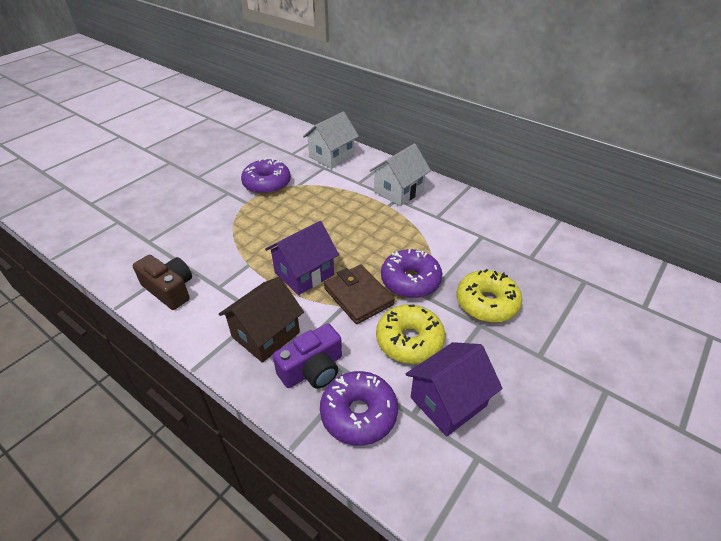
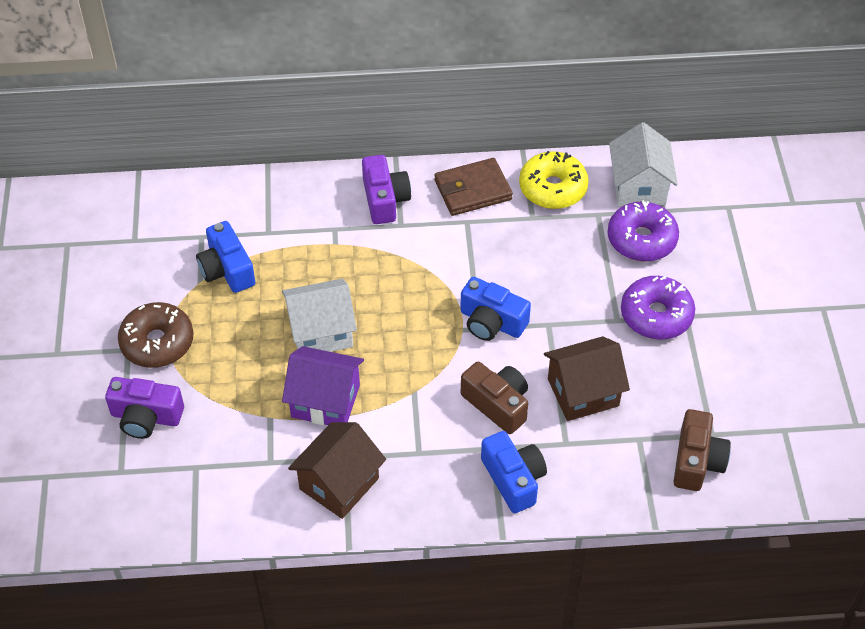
blue camera: none = 0 -> [196,221,255,293] [460,277,531,341] [481,431,547,513] = 3
brown camera: [133,255,192,310] = 1 -> [461,362,528,434] [674,409,731,491] = 2
brown donut: none = 0 -> [118,302,193,368] = 1
brown house: [219,277,304,363] = 1 -> [288,422,386,519] [544,336,630,421] = 2
purple camera: [273,324,342,389] = 1 -> [105,377,184,439] [362,155,411,224] = 2
purple donut: [241,158,291,195] [320,371,398,446] [381,249,442,298] = 3 -> [608,200,679,262] [621,276,695,340] = 2
purple house: [265,221,339,295] [406,342,503,437] = 2 -> [282,346,364,425] = 1
yellow donut: [376,304,445,364] [457,269,522,323] = 2 -> [519,151,589,209] = 1

